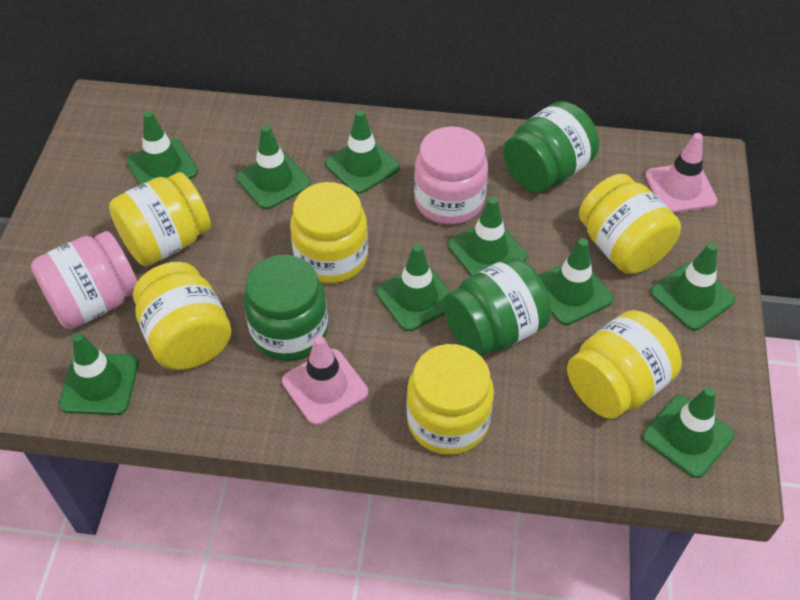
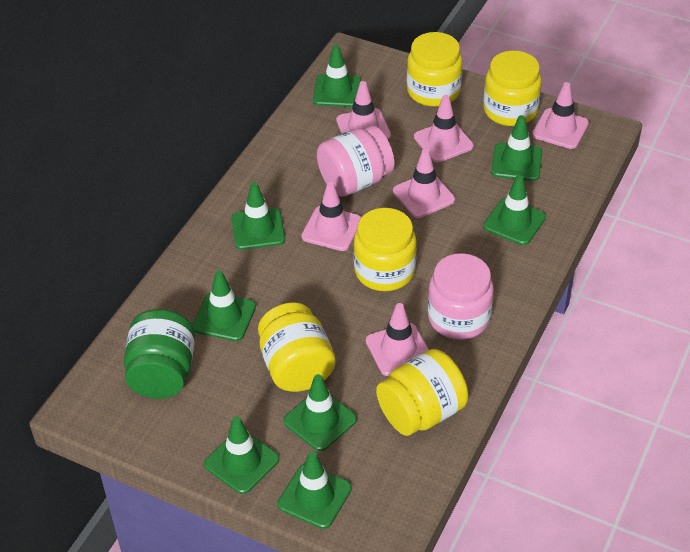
green jar: [244,255,328,361] [443,257,551,356] [503,101,599,192] = 3 -> [124,309,195,399] = 1
green traffic cone: [59,333,139,415] [127,111,198,185] [236,125,311,209] [325,110,400,194] [376,244,451,331] [448,197,527,276] [538,238,613,325] [642,387,734,478] [650,243,735,331] = 9 -> [193,270,256,341] [204,416,279,494] [231,182,285,250] [277,451,352,529] [283,374,357,451] [313,45,361,107] [483,175,546,245] [491,115,542,181] = 8
pink traffic cone: [282,336,368,425] [645,133,718,213] = 2 -> [301,182,361,251] [336,81,391,140] [366,303,429,376] [393,149,455,218] [414,95,474,162] [532,82,589,149] = 6
yellow jar: [109,172,211,266] [133,262,231,370] [290,182,368,284] [406,344,494,455] [567,310,682,419] [579,174,681,274] = 6 -> [258,302,336,392] [353,208,417,291] [376,349,468,436] [407,32,463,107] [483,51,542,126] = 5

